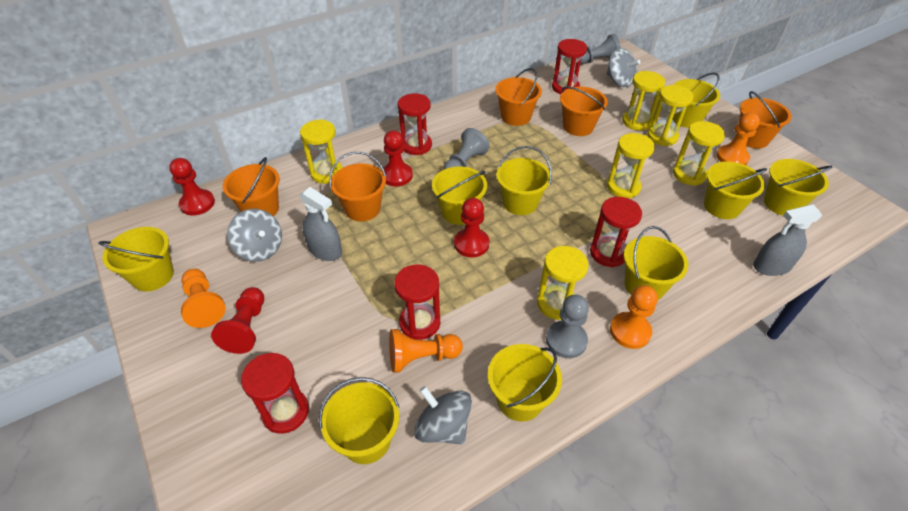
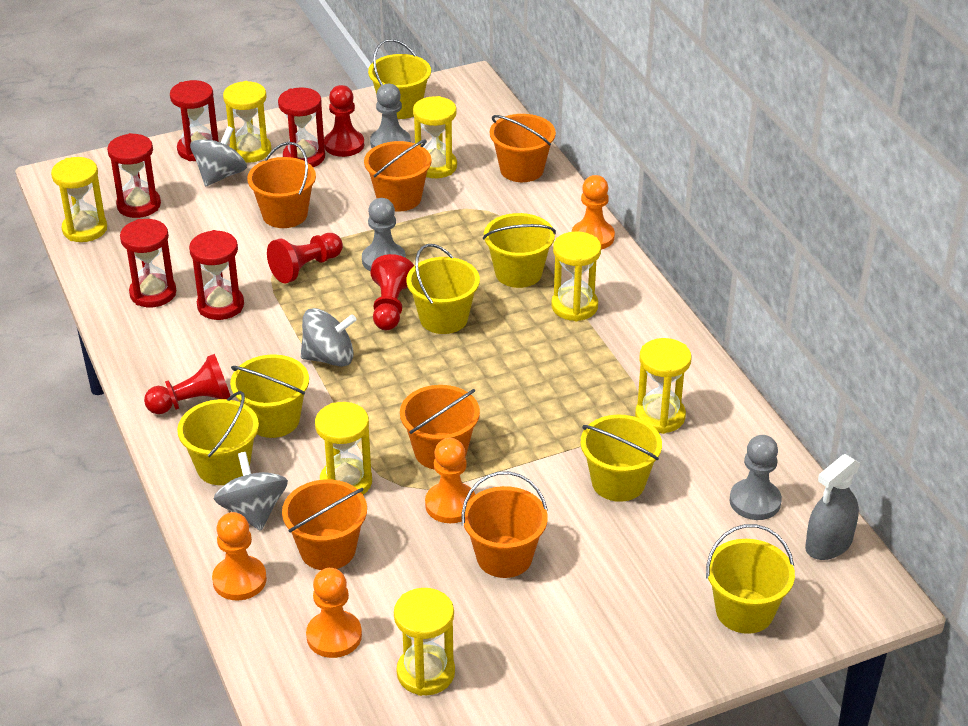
grey spray bottle: [299,187,342,261] [753,204,822,276] = 2 -> [805,454,861,560] = 1
orange bucket: [223,157,280,216] [329,152,386,221] [495,68,542,126] [560,86,608,136] [736,91,792,149] = 5 -> [247,142,316,228] [282,479,367,570] [364,139,432,211] [400,385,480,470] [462,471,548,578] [490,114,556,182] = 6
yellow bucket: [99,227,174,292] [319,377,399,464] [432,167,487,225] [488,344,562,422] [496,146,552,215] [624,226,688,300] [672,73,720,128] [704,162,767,219] [764,159,832,215] = 9 -> [177,391,259,485] [230,354,309,438] [368,39,431,119] [407,244,480,334] [483,213,556,288] [581,415,662,502] [706,524,795,634] = 7
yellow hourglass: [300,119,342,184] [537,246,589,320] [607,133,655,198] [622,71,665,131] [647,85,694,146] [673,121,725,186] = 6 -> [51,157,107,242] [223,81,271,163] [315,402,372,495] [394,588,455,696] [413,96,457,178] [551,231,601,321] [635,338,691,434] = 7

